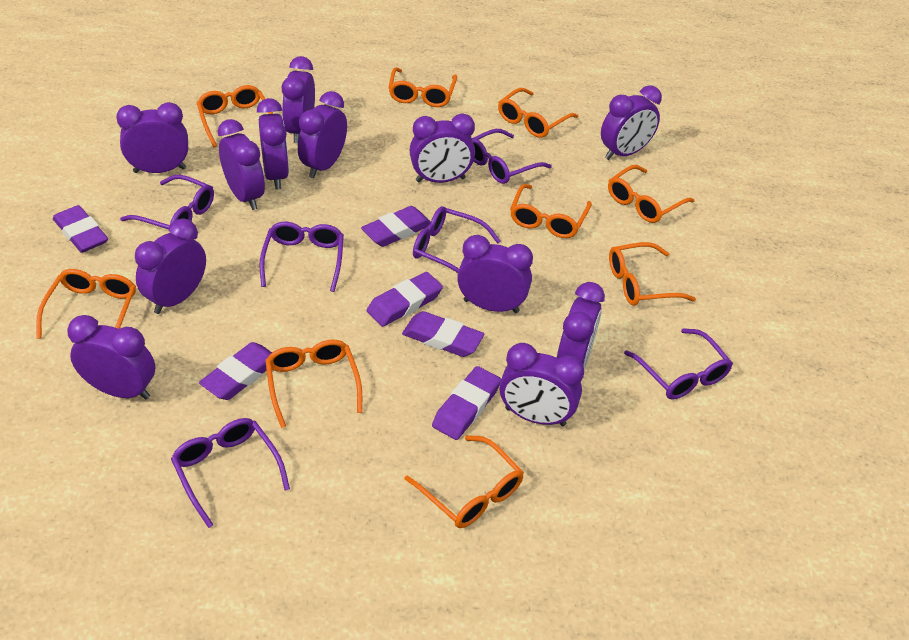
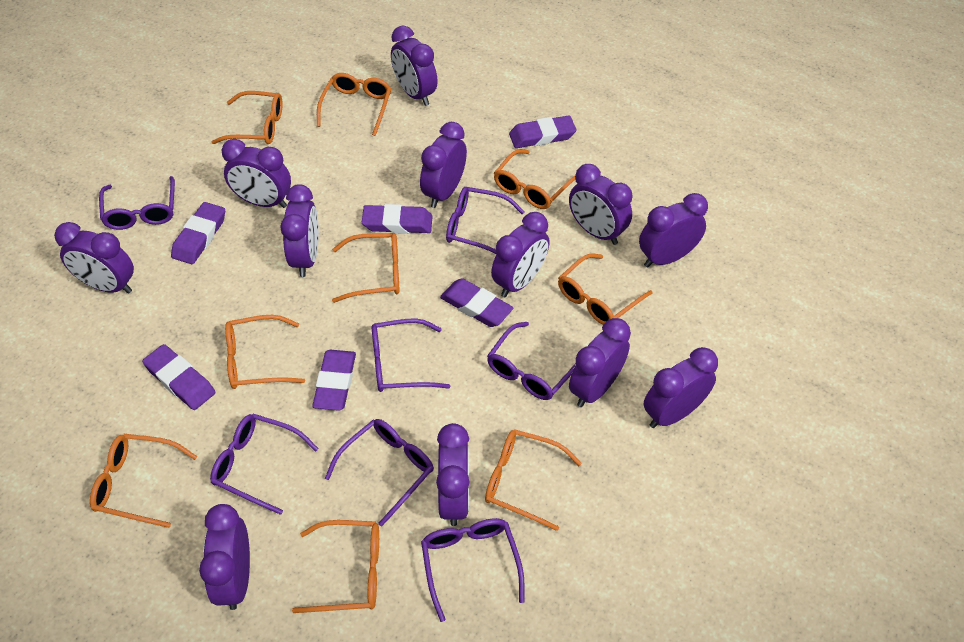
purple glasses: [120,175,214,229] [171,418,290,528] [260,222,344,292] [413,206,501,273] [472,129,552,184] [624,328,733,399] = 6 -> [99,176,175,230] [210,414,319,515] [325,419,434,526] [371,318,450,392] [421,518,524,622] [446,187,525,254] [487,322,576,400] = 7

